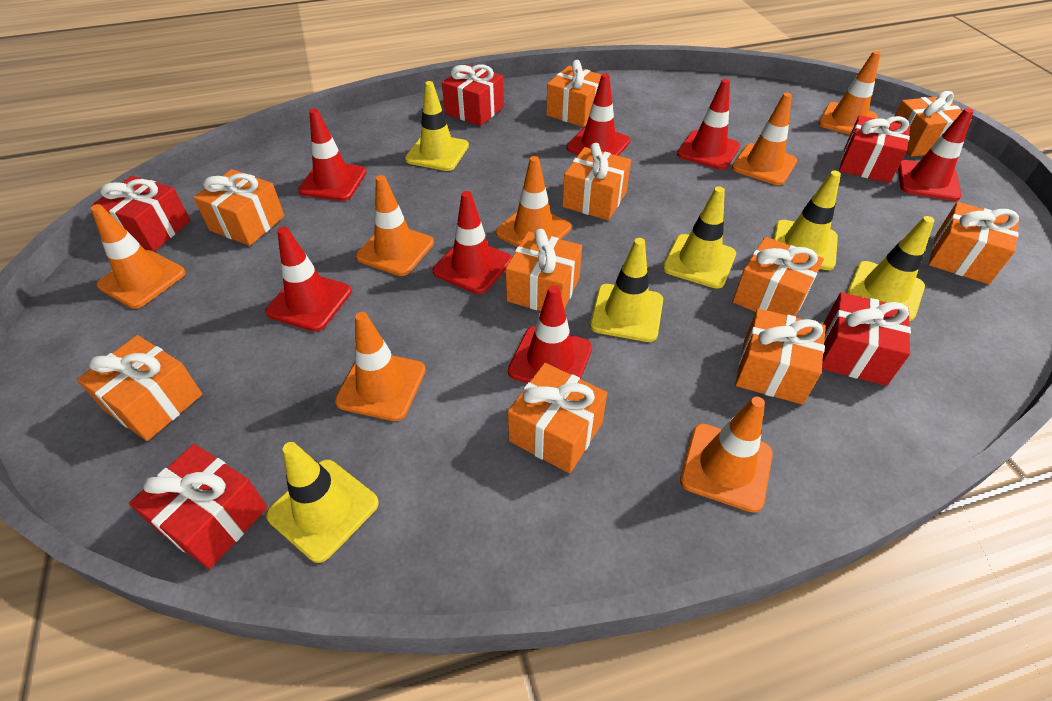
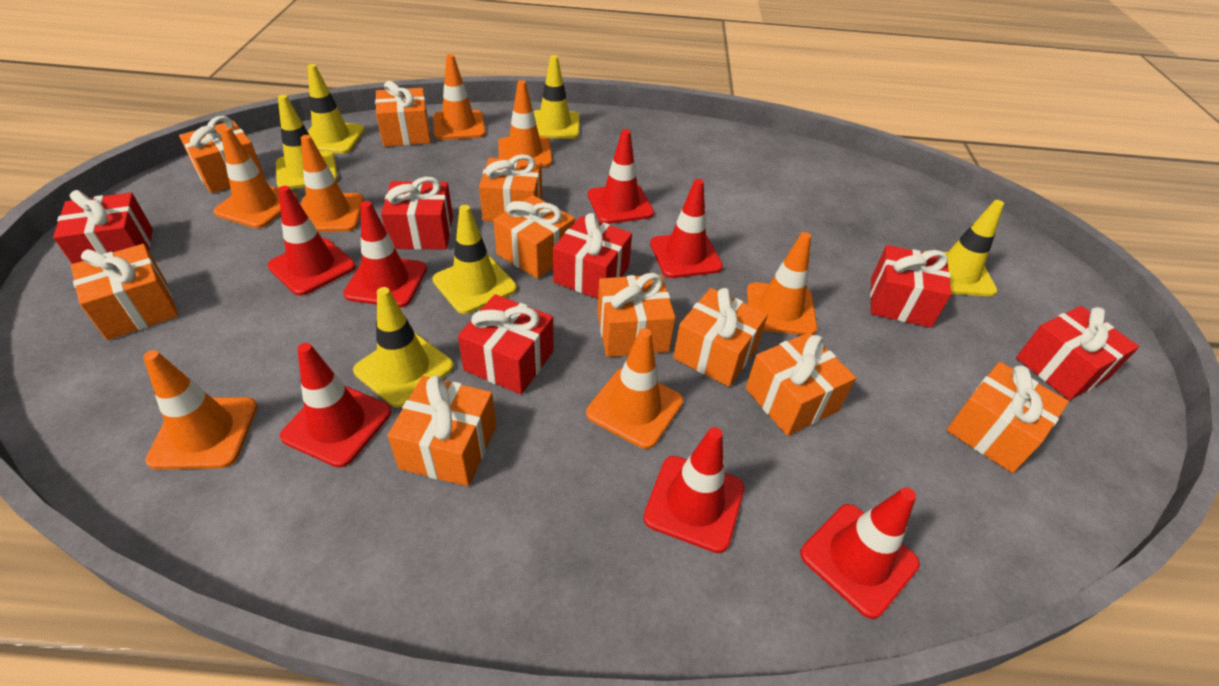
red gift: [91,176,190,252] [129,444,268,569] [442,64,504,126] [822,292,911,386] [839,115,910,183] = 5 -> [53,190,153,264] [381,177,453,250] [458,294,554,394] [553,213,632,299] [870,245,951,328] [1016,306,1139,400] = 6

